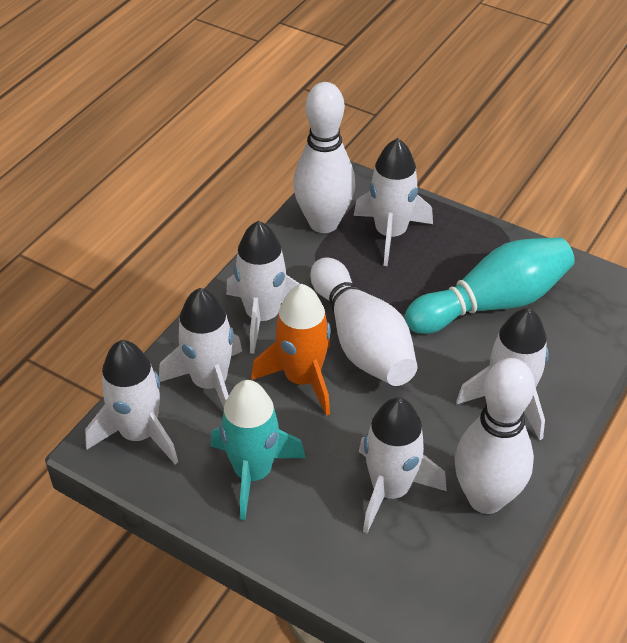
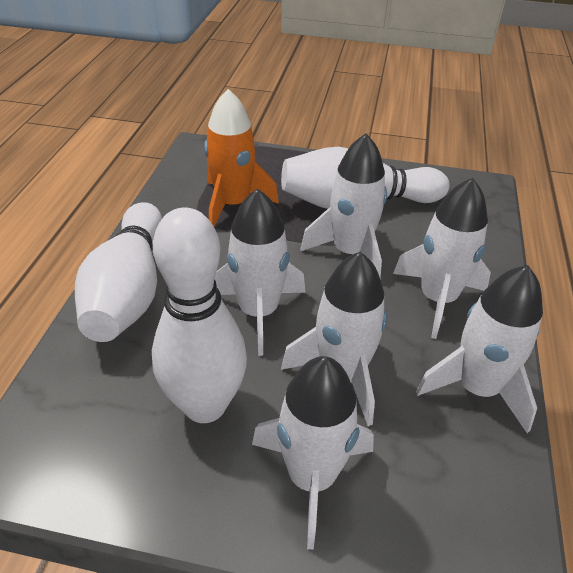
turquoise bowling pin: [405,237,575,334] = 1 -> none = 0
turquoise rocket: [211,380,305,520] = 1 -> none = 0

